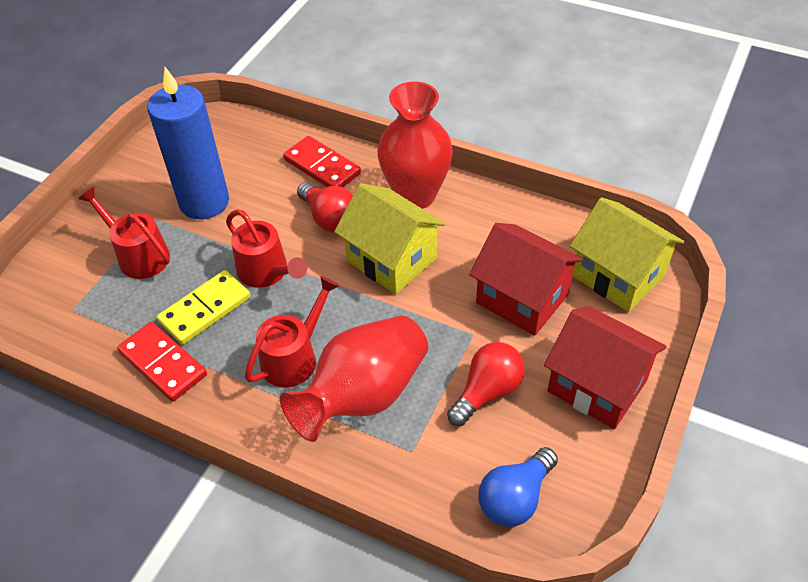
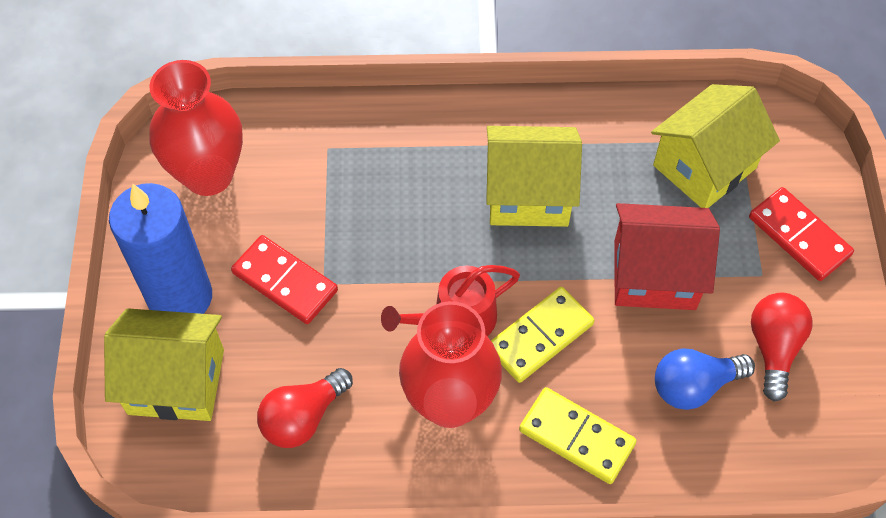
red house: [469,223,583,336] [544,306,667,429] = 2 -> [614,203,720,310] = 1
red watering can: [78,187,170,279] [226,209,307,288] [245,276,340,388] = 3 -> [381,265,520,336] = 1
yellow domino: [157,270,251,345] = 1 -> [491,287,595,383] [519,387,637,484] = 2
yellow house: [334,183,446,294] [570,197,684,312] = 2 -> [104,308,224,421] [486,126,582,227] [651,84,780,208] = 3

